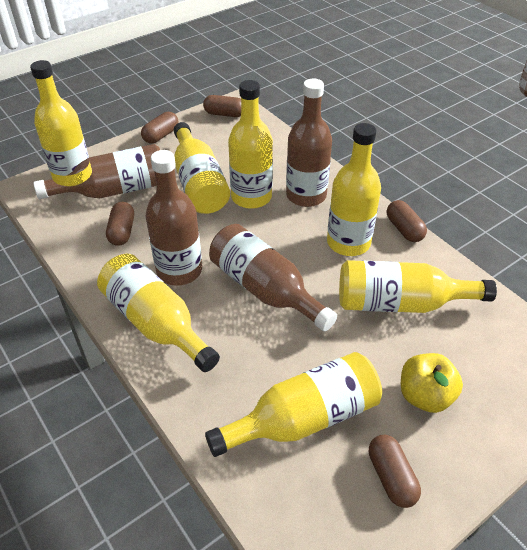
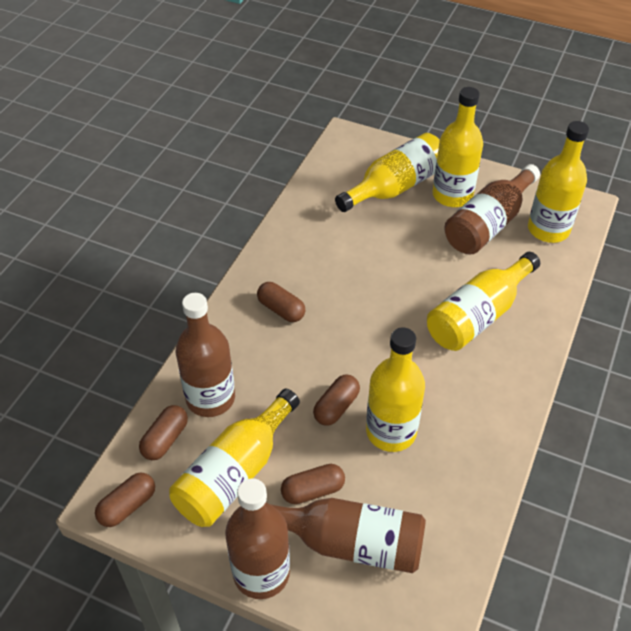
yellow apple: [401,353,463,413] = 1 -> none = 0
yellow bottle: [30,60,89,179] [97,254,220,372] [174,122,230,214] [205,352,382,457] [228,80,273,209] [327,123,381,256] [339,260,497,313] = 7 -> [169,389,300,527] [335,133,440,212] [366,328,425,452] [427,252,540,351] [433,87,483,207] [528,121,589,243] = 6

